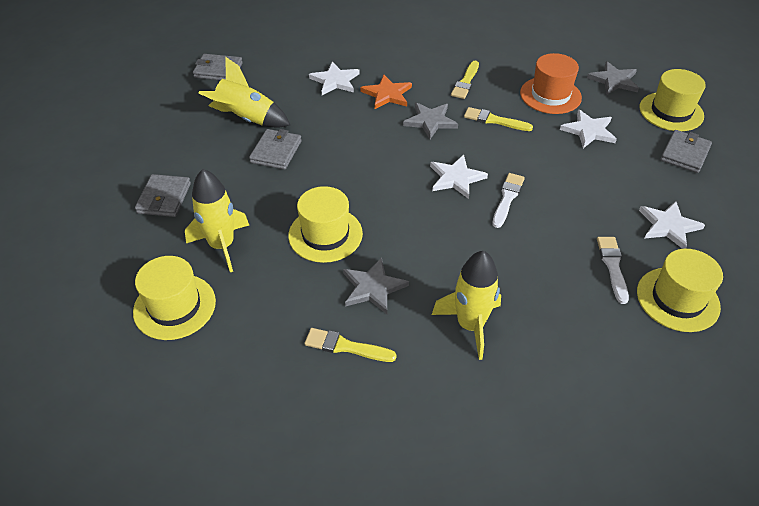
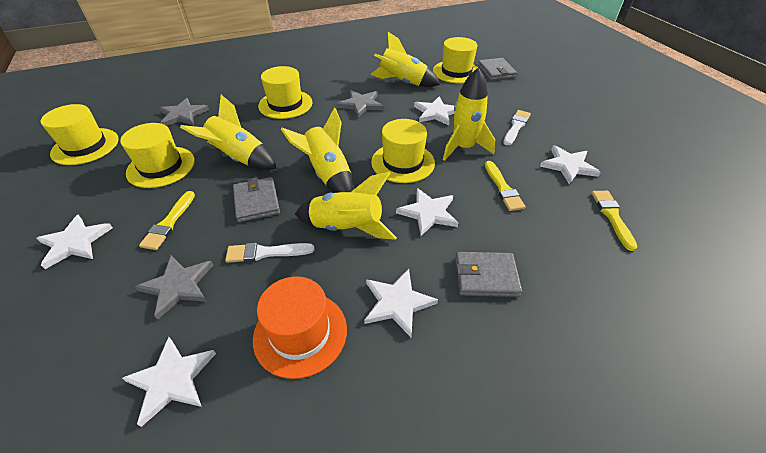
grey wallet: [135,174,191,217] [193,54,243,80] [249,129,302,170] [660,130,712,173] = 4 -> [233,177,280,222] [455,252,522,297] [478,58,517,81] = 3
orange star: [361,75,412,109] = 1 -> none = 0
white star: [309,62,360,95] [430,155,488,199] [560,109,617,148] [639,201,705,249] = 4 -> [37,215,113,269] [122,337,216,427] [364,269,438,337] [396,188,458,236] [414,96,455,126] [540,145,601,184] = 6
yellow hat: [133,256,216,340] [288,186,363,263] [637,249,723,332] [640,69,706,131] = 4 -> [41,104,119,165] [120,123,195,188] [258,66,313,119] [371,119,435,183] [433,37,478,84] = 5
yellow rocket: [185,169,249,272] [199,57,290,128] [432,251,501,360] = 3 -> [180,95,277,170] [281,107,353,193] [295,172,397,240] [370,32,440,87] [443,67,495,161] = 5

